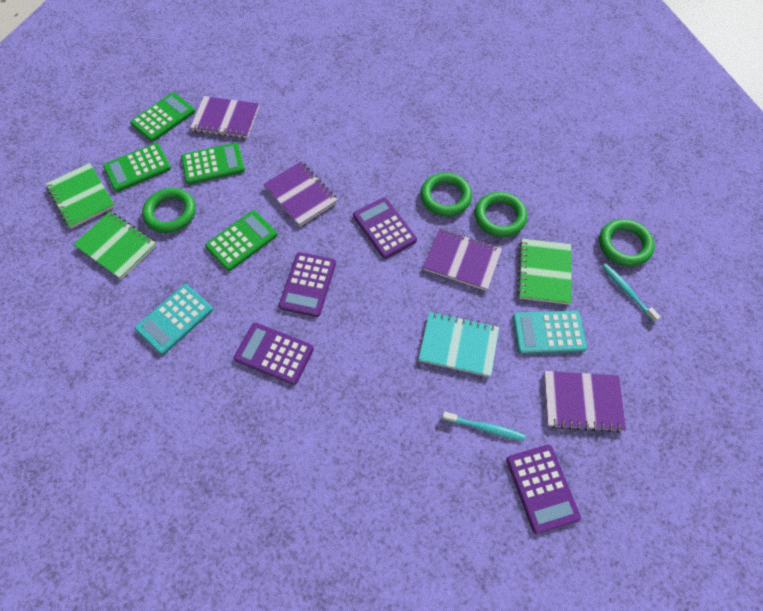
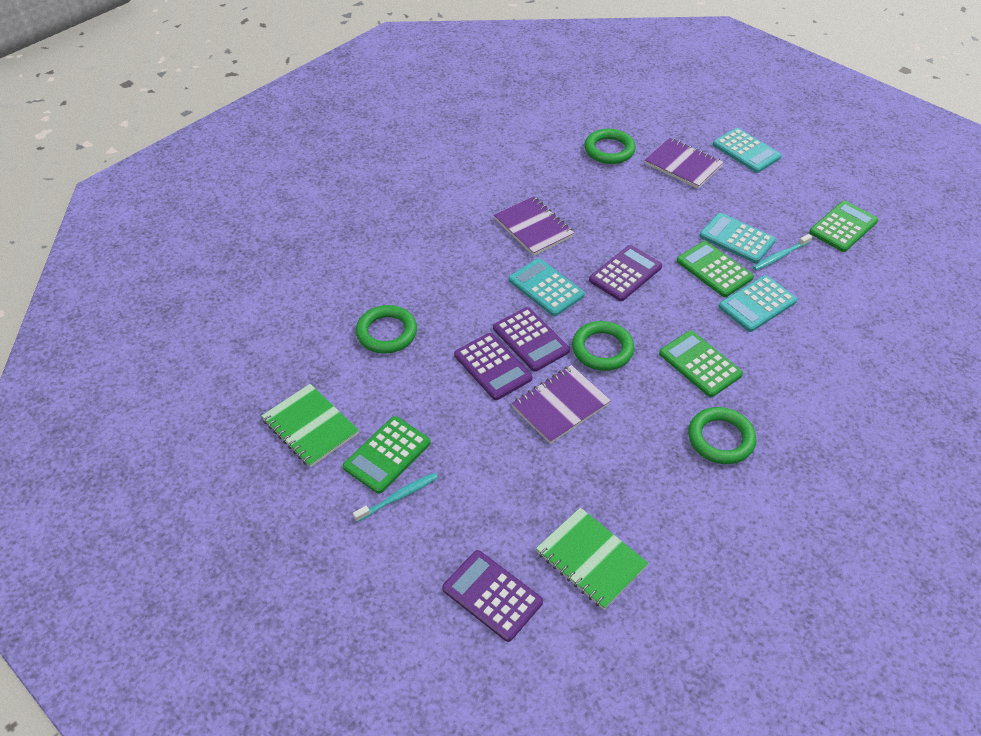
green notebook: [46,163,115,229] [73,212,157,280] [517,239,572,305] = 3 -> [261,384,359,468] [536,508,649,610] = 2
purple notebook: [190,96,259,139] [263,161,338,226] [423,228,502,291] [544,371,626,433] = 4 -> [494,196,574,256] [512,365,611,444] [645,138,724,189] = 3
turquoise calculator: [135,284,213,355] [512,310,587,354] = 2 -> [509,258,585,316] [699,213,776,263] [713,128,782,173] [719,275,797,332] = 4
turquoise notebook: [418,312,499,377] = 1 -> none = 0

